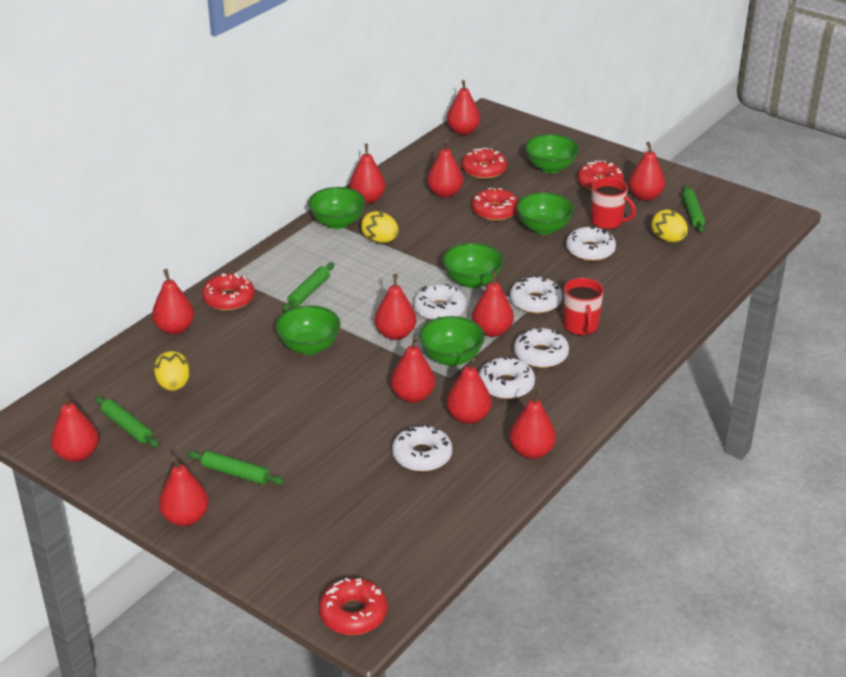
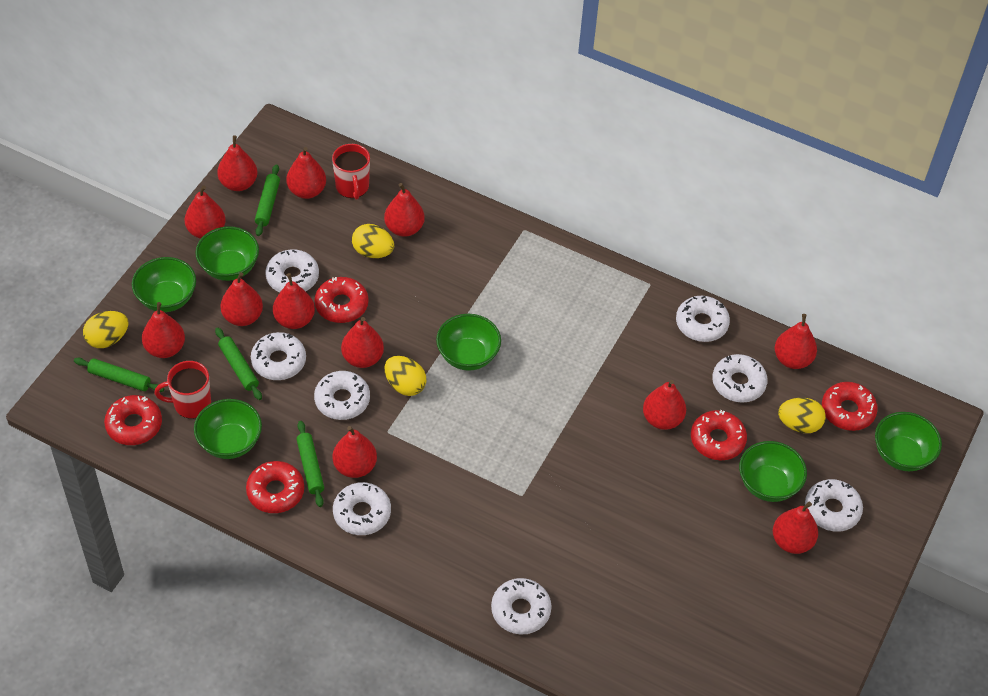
white donut: [392,424,452,472] [414,284,466,321] [479,356,535,399] [510,275,562,314] [514,327,569,368] [566,226,616,261] = 6 -> [251,332,306,380] [265,249,319,292] [314,371,370,420] [333,482,391,535] [491,578,552,635] [676,296,730,342] [712,354,768,403] [805,479,863,532] = 8
yellow egg: [153,351,190,391] [361,211,399,243] [651,209,688,242] = 3 -> [83,311,129,348] [352,224,394,258] [384,356,426,396] [778,398,826,433] = 4

